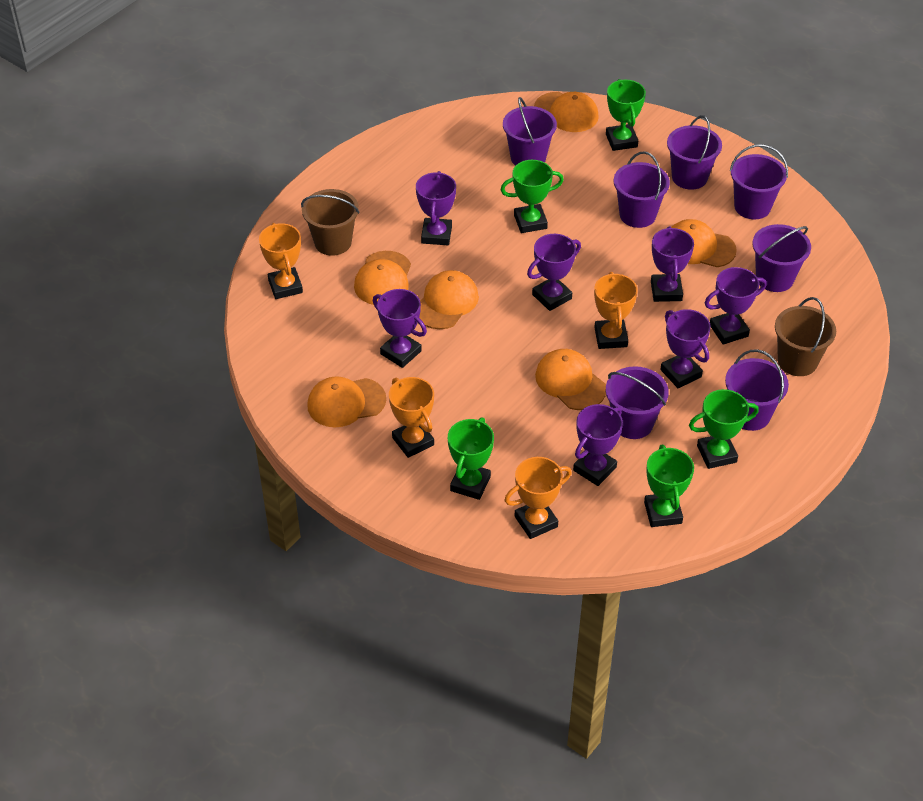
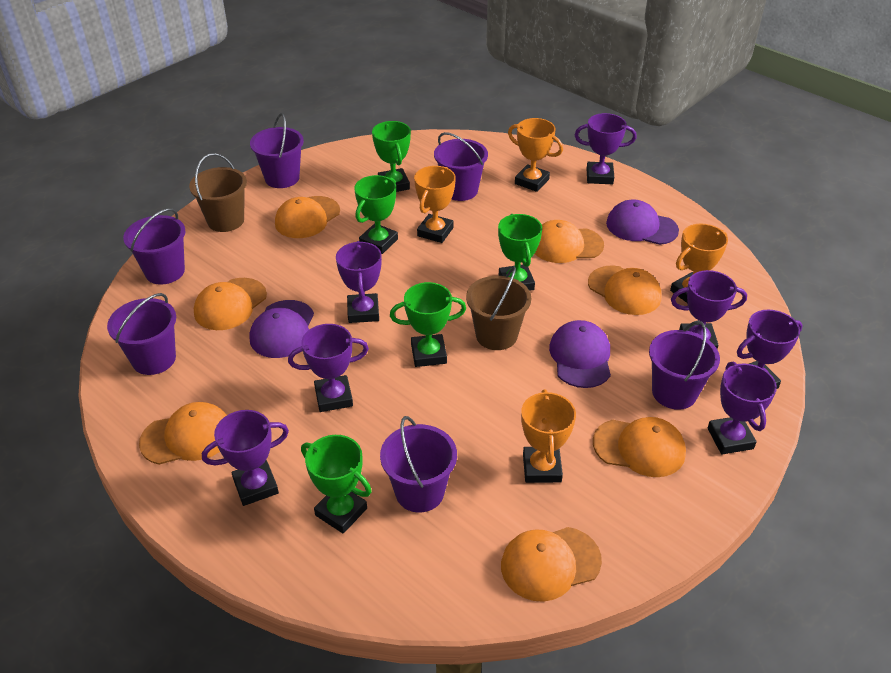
orange cap: [307,376,386,427] [354,251,411,305] [419,270,479,329] [534,92,599,132] [535,349,606,410] [671,219,737,267] = 6 -> [139,402,227,465] [194,278,267,330] [275,196,340,238] [501,527,602,602] [535,220,604,263] [588,265,661,315] [593,417,686,477] = 7
purple bucket: [503,97,557,166] [606,366,669,439] [614,151,670,228] [667,115,722,190] [725,349,789,431] [730,144,788,219] [753,224,811,292] = 7 -> [107,293,176,375] [123,208,186,285] [250,113,304,188] [380,416,457,512] [434,132,488,201] [649,320,720,410] = 6
purple cap: none = 0 -> [249,300,314,358] [549,320,611,388] [606,200,679,245] = 3

